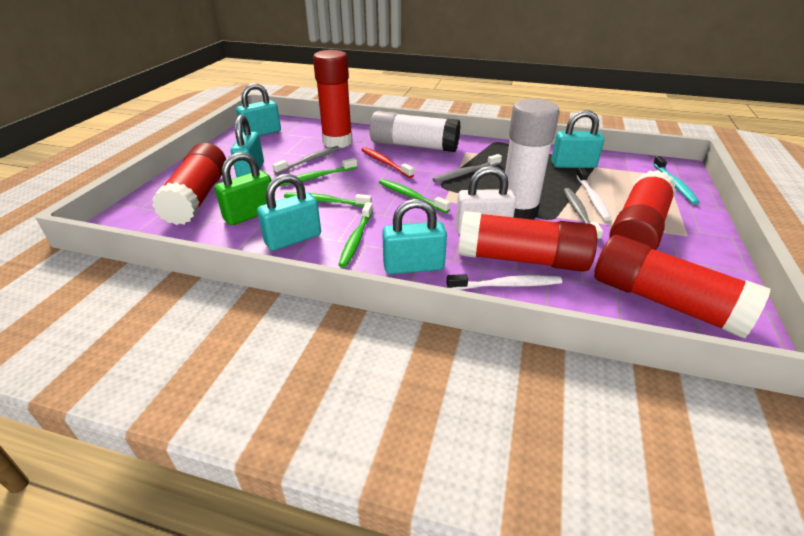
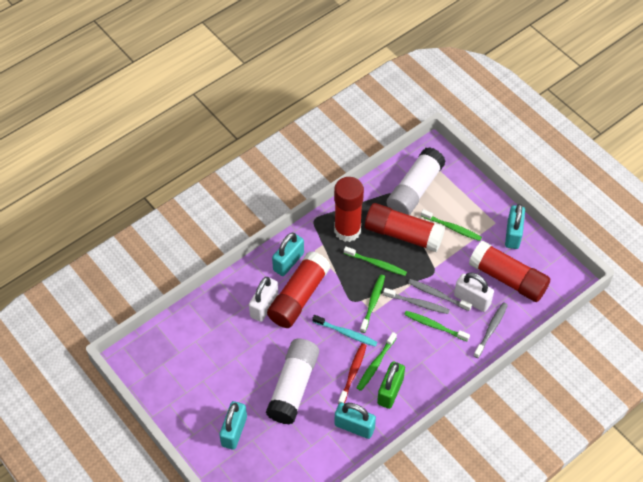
green toothbrush: [279,158,357,186] [284,192,372,207] [338,202,373,268] [379,179,450,213] = 4 -> [344,246,407,276] [357,332,397,391] [360,274,385,333] [404,311,470,342] [421,209,482,241] = 5
red glue stick: [152,143,226,225] [313,50,353,148] [458,211,597,272] [594,235,771,339] [609,170,676,250] = 5 -> [267,251,331,328] [334,177,364,242] [365,203,445,252] [469,241,550,302] = 4
turquoise padlock: [231,115,264,177] [236,83,281,136] [257,174,321,251] [382,199,447,274] [551,110,604,168] = 5 -> [219,401,247,450] [272,233,304,276] [334,403,376,439] [505,204,525,249] = 4
white padlock: [456,166,516,234] = 1 -> [249,277,278,322] [454,272,494,312] = 2
white toothbrush: [446,274,562,290] [576,168,612,221] = 2 -> none = 0

